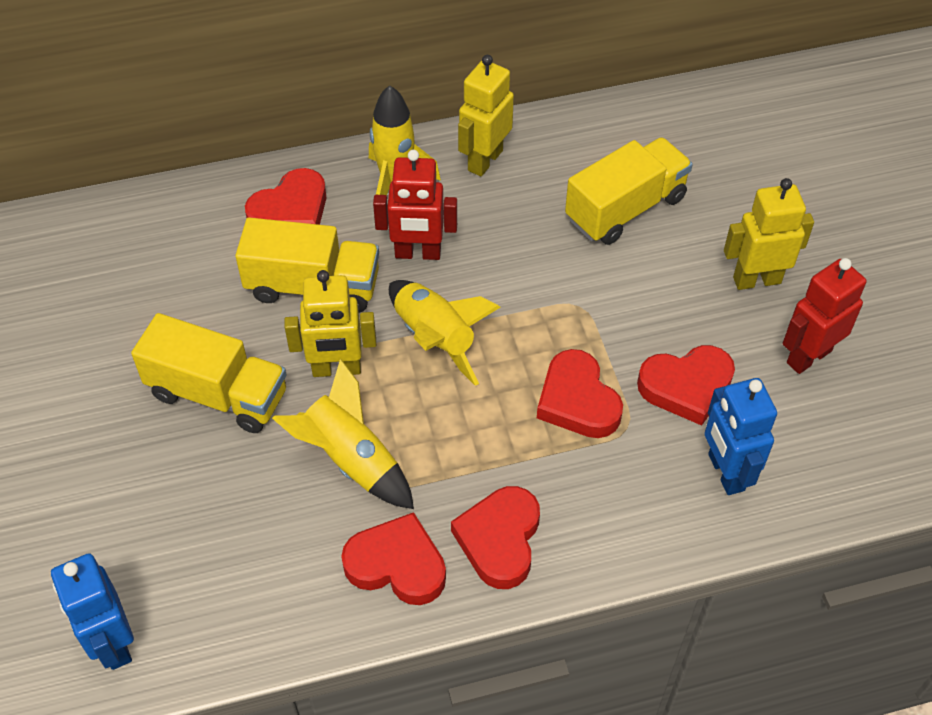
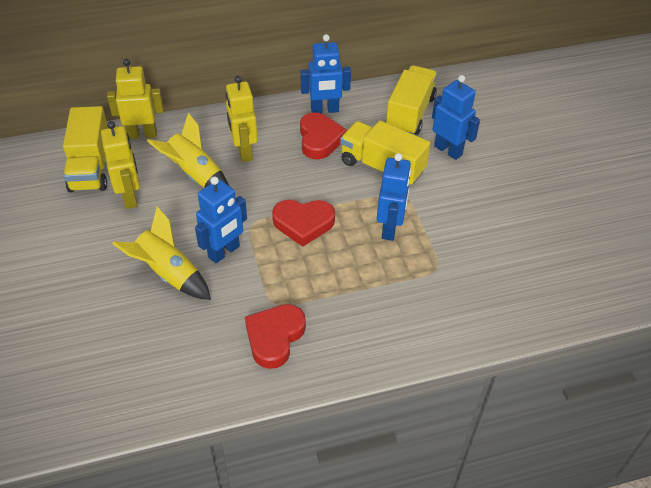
blue robot: [51,553,134,670] [705,378,777,495] = 2 -> [195,176,247,263] [301,34,351,113] [377,153,411,241] [432,75,480,160] = 4
red heart: [245,168,326,225] [341,512,446,605] [451,486,540,589] [537,349,623,438] [637,345,735,426] = 5 -> [245,304,306,369] [272,200,335,247] [300,112,347,159] = 3
red robot: [373,150,457,260] [782,258,866,374] = 2 -> none = 0
yellow rocket: [272,359,414,509] [369,85,441,196] [389,280,501,386] = 3 -> [112,206,211,300] [147,113,229,188] = 2

